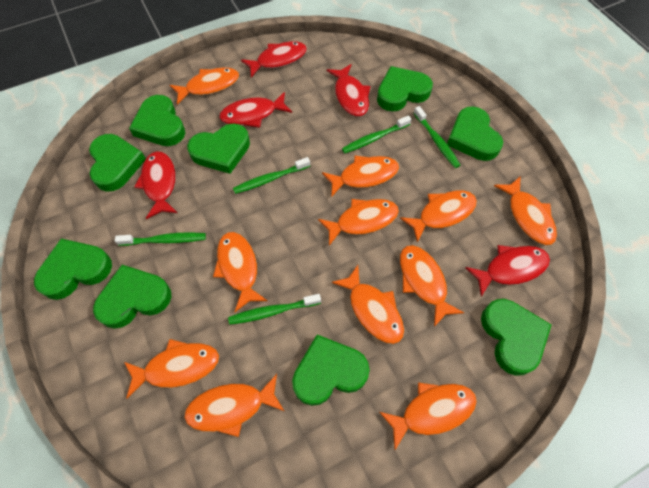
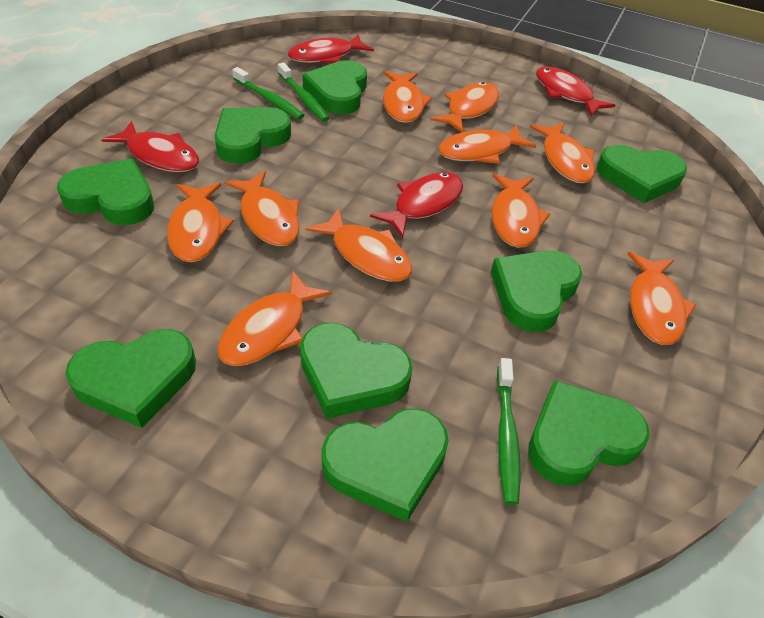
green toothbrush: [115,232,206,246] [228,294,321,325] [233,157,310,194] [342,115,412,153] [413,106,461,168] = 5 -> [232,67,304,119] [278,62,329,122] [497,358,521,505] = 3
orange fish: [124,339,219,398] [170,67,239,105] [184,374,284,437] [213,232,268,312] [318,199,399,246] [322,155,399,197] [331,265,404,344] [379,382,477,450] [400,191,477,243] [400,245,464,327] [494,176,557,245] = 11 -> [167,183,234,262] [218,271,332,366] [225,171,300,246] [306,208,412,282] [383,71,432,123] [431,82,499,133] [438,125,536,164] [492,174,550,248] [530,123,595,183] [628,252,696,345] = 10
red fish: [134,152,177,219] [219,92,292,128] [241,41,307,78] [327,64,370,117] [465,245,550,297] = 5 -> [101,121,199,172] [288,34,374,63] [370,172,463,238] [536,66,615,117] = 4

